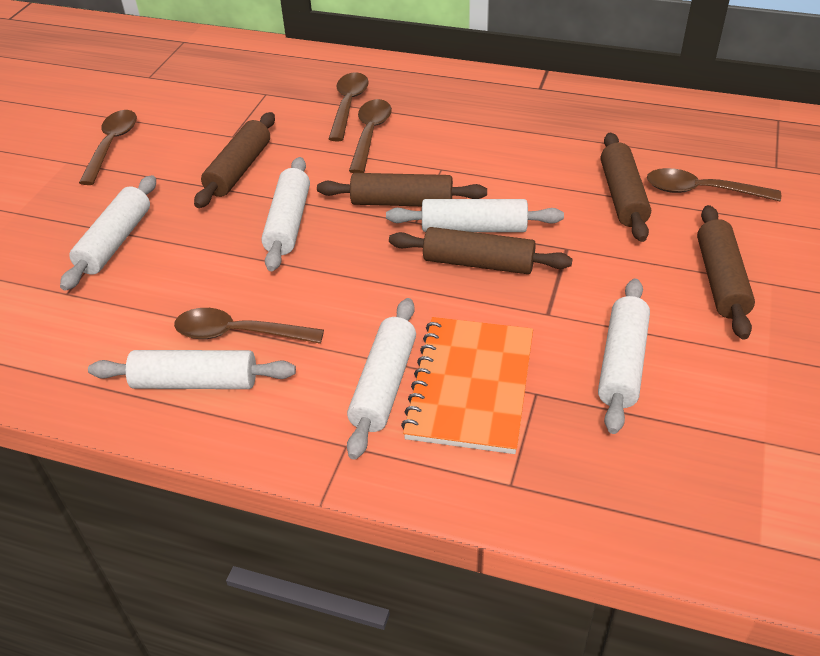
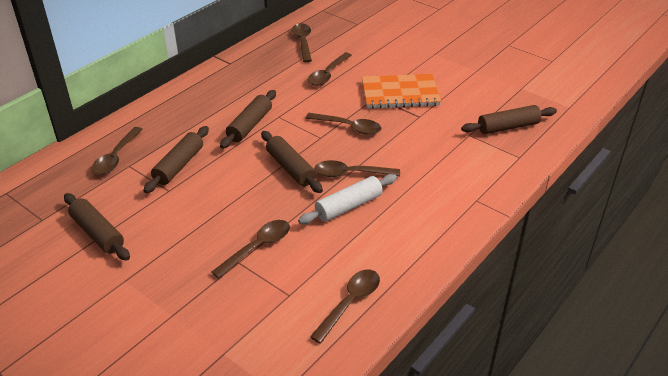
brown spoon: [79,110,137,185] [174,308,324,344] [329,72,369,142] [349,99,392,173] [647,168,781,201] = 5 -> [92,127,143,175] [212,220,290,278] [292,23,312,62] [306,113,381,135] [308,52,352,86] [310,270,380,344] [314,160,400,177] = 7
white rolling pin: [60,175,156,291] [88,350,296,389] [261,157,310,271] [347,298,416,459] [386,199,564,232] [598,279,650,434] = 6 -> [298,174,397,224] = 1

